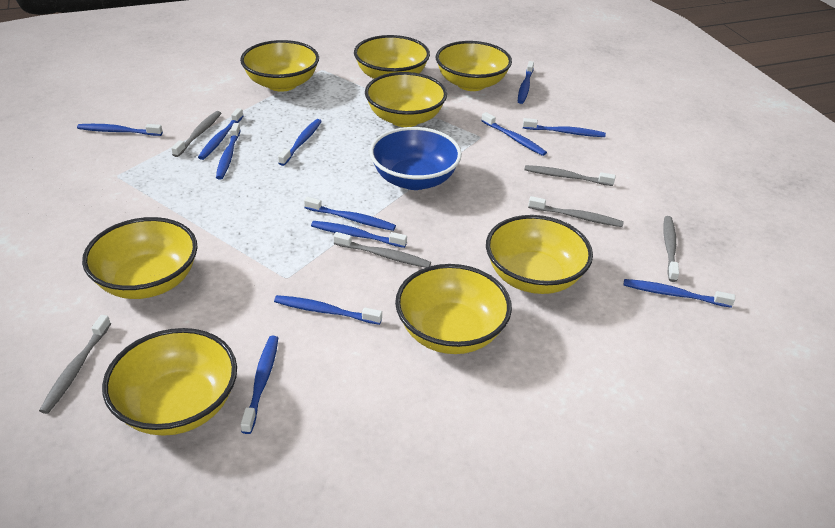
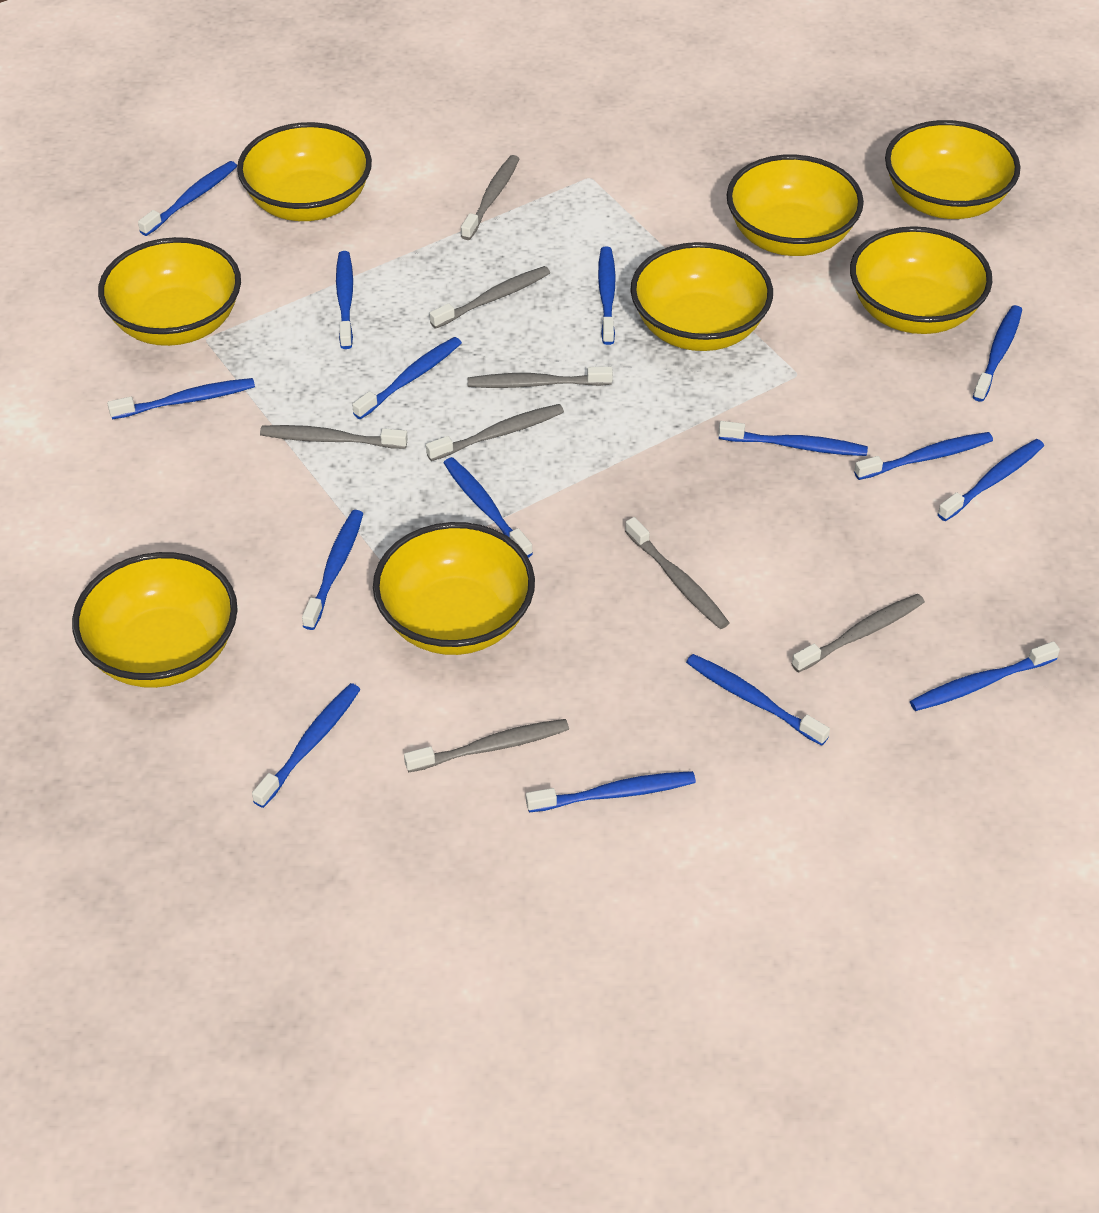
blue bowl: [370,127,462,190] = 1 -> none = 0
blue toothbrush: [77,124,163,136] [198,108,243,160] [216,123,241,180] [240,336,278,434] [274,295,382,325] [278,119,322,166] [304,197,396,231] [311,221,407,248] [481,112,547,156] [518,61,534,104] [523,118,606,137] [623,279,735,308] = 12 -> [107,378,255,419] [138,161,237,236] [252,683,361,808] [302,510,363,630] [336,251,353,349] [352,337,462,419] [444,457,533,558] [526,771,696,812] [598,247,616,345] [686,654,830,746] [718,421,868,456] [854,432,993,480] [910,641,1060,711] [938,439,1044,521] [973,305,1022,402] = 15
grey toothbrush: [39,315,111,414] [171,111,221,157] [333,232,431,268] [524,165,616,186] [528,196,624,227] [663,216,679,282] = 6 -> [260,425,408,449] [404,719,569,773] [426,404,564,461] [429,266,550,329] [461,155,519,240] [467,367,613,388] [625,517,730,629] [791,594,925,673] = 8

